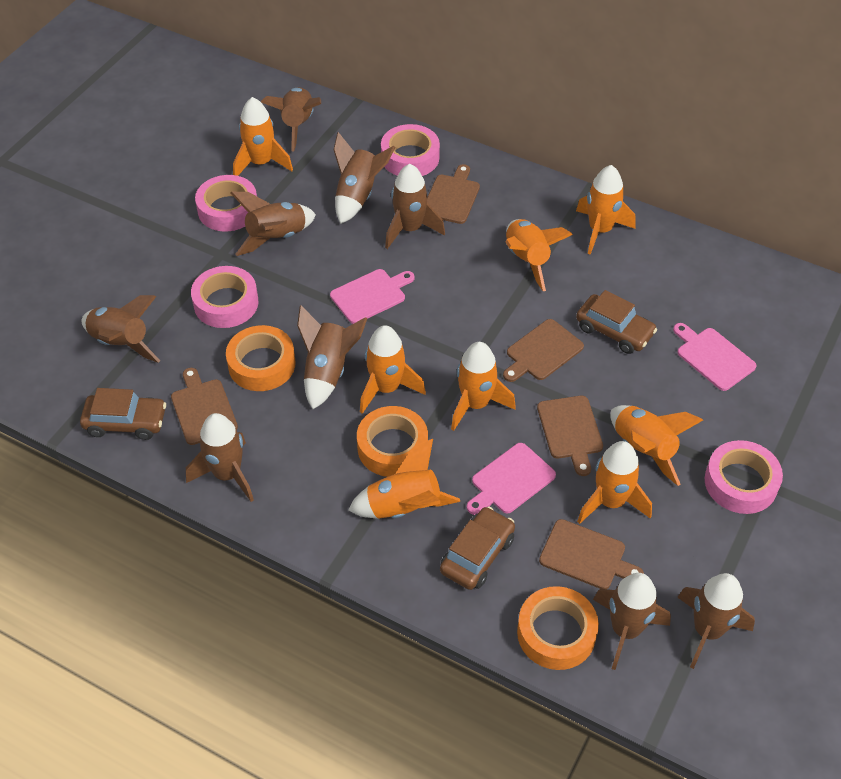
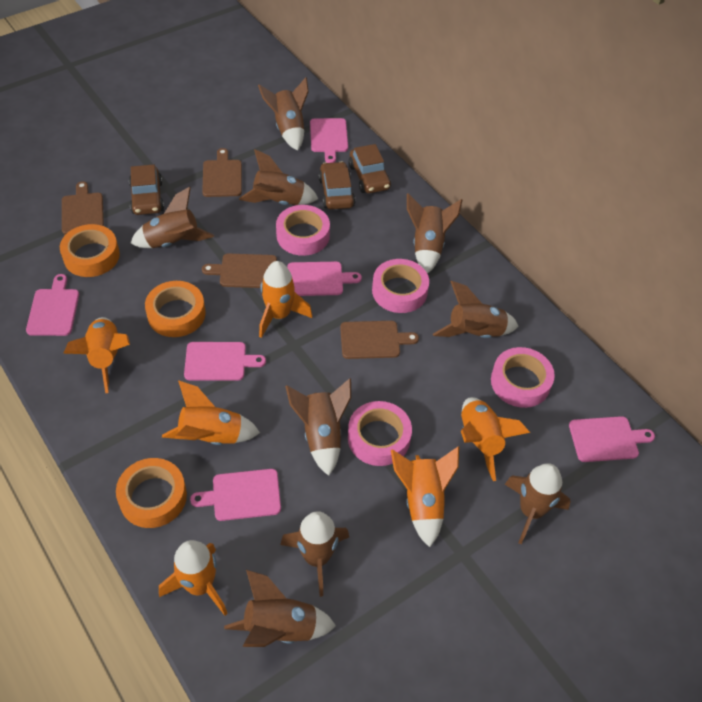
brown cutting board: [171,368,238,445] [427,164,480,224] [503,319,584,382] [537,396,603,476] [539,519,644,589] = 5 -> [62,182,104,235] [202,148,242,197] [202,253,277,288] [340,321,419,359] = 4
orange rocket: [233,97,293,176] [348,439,460,519] [360,325,426,414] [451,342,516,431] [506,219,573,291] [576,165,636,255] [577,441,652,524] [610,405,703,486] = 8 -> [63,317,130,393] [159,540,228,616] [162,381,260,445] [259,261,312,338] [391,446,459,547] [461,397,530,481] = 6
pink cutting board: [330,269,414,324] [467,443,556,515] [673,323,757,391] = 3 -> [26,274,79,336] [184,342,266,381] [190,469,281,521] [287,262,362,296] [310,118,348,163] [569,416,655,462] = 6

